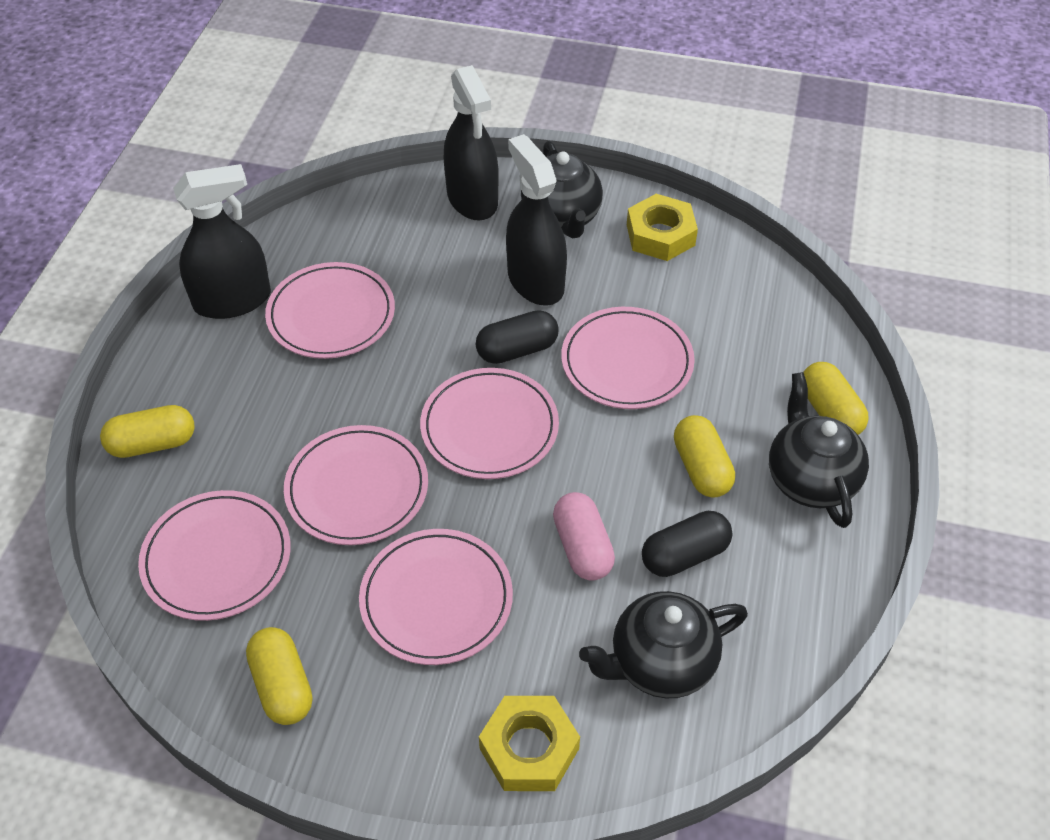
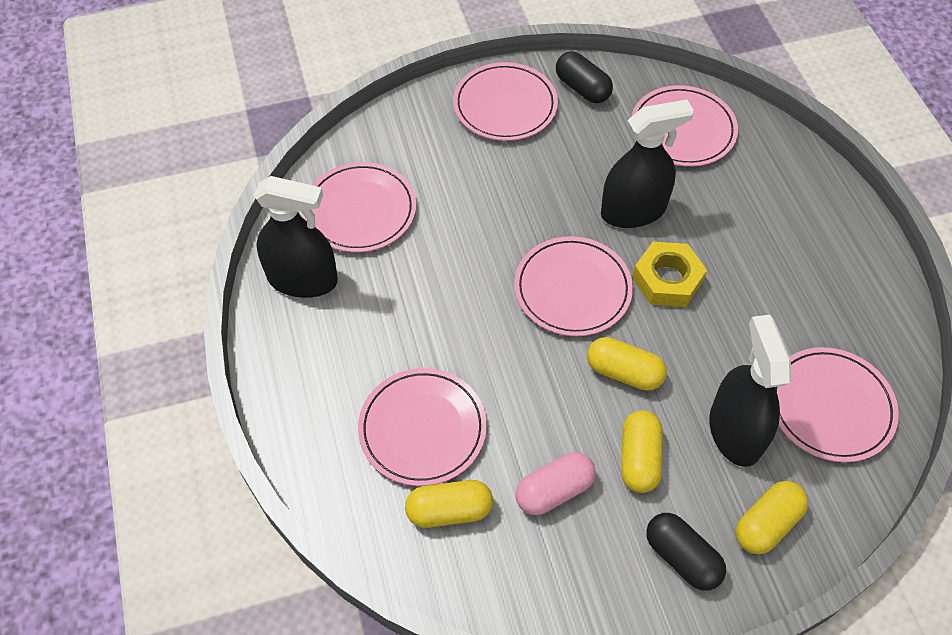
black teapot: [521,141,603,239] [579,591,748,698] [769,372,869,528] = 3 -> none = 0
yellow nut: [479,696,580,791] [627,194,698,261] = 2 -> [632,242,707,307] = 1

